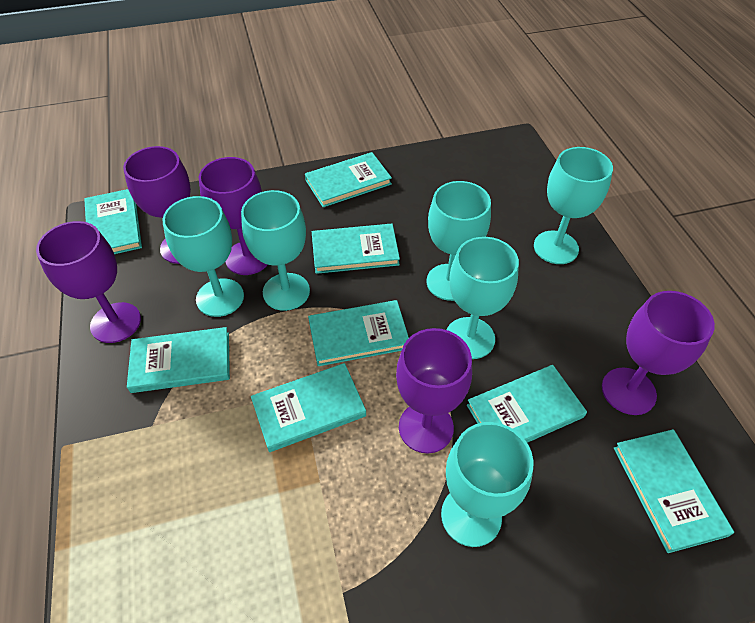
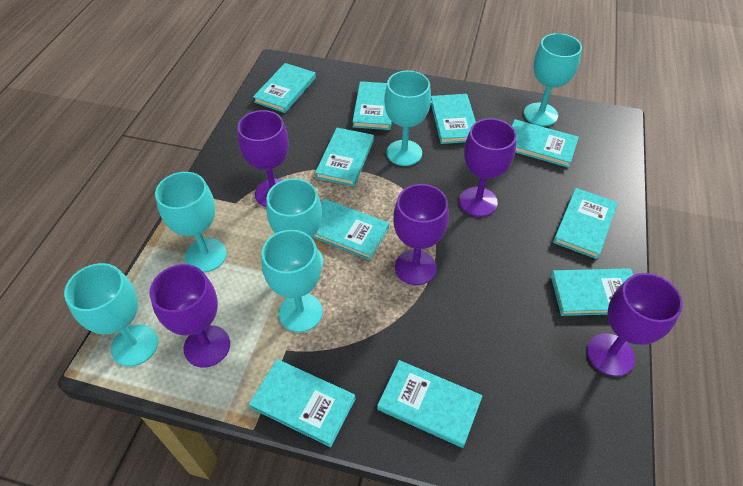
turquoise book: [84,189,142,254] [127,327,230,393] [251,363,366,452] [305,152,392,207] [308,300,409,366] [312,224,400,274] [467,365,587,443] [614,429,734,553] = 8 -> [249,359,355,447] [253,63,316,113] [313,199,389,260] [315,128,374,186] [352,81,392,130] [377,360,483,448] [431,94,476,144] [512,119,579,168] [551,268,633,316] [553,188,618,259] = 10

